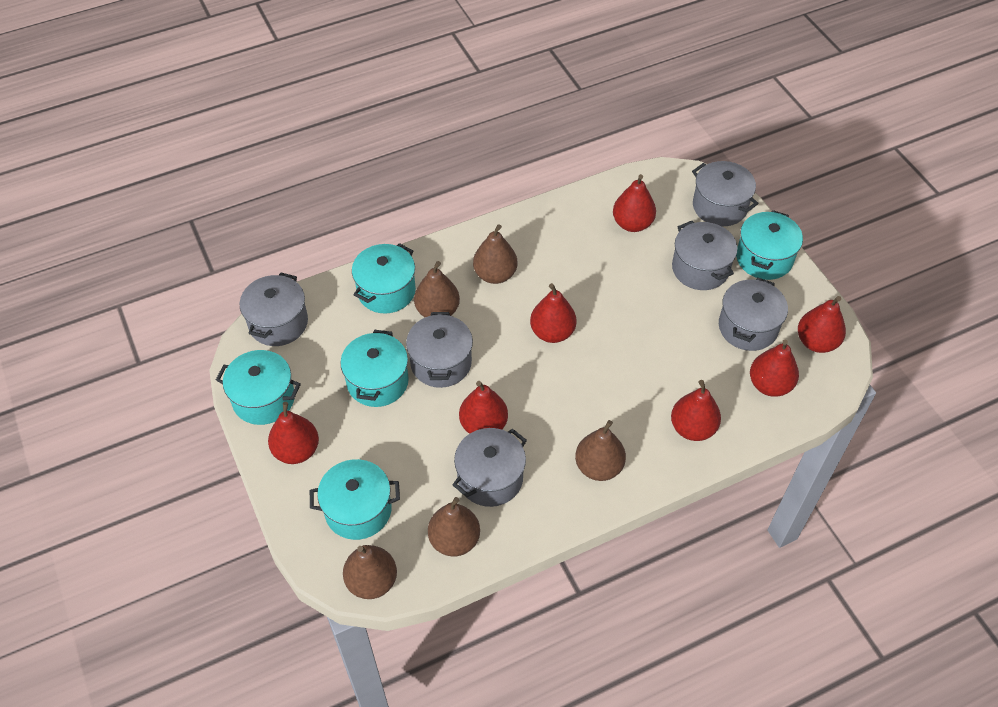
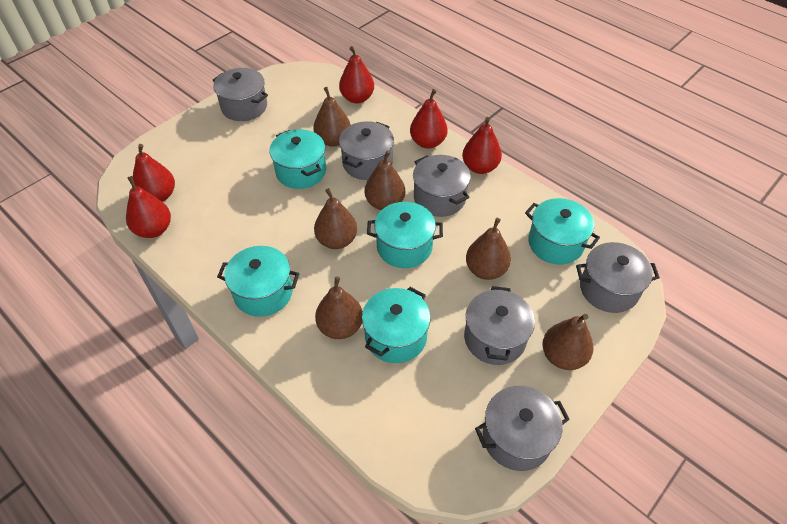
brown pear: [343,545,397,599] [414,261,460,317] [428,497,480,557] [473,224,517,284] [575,420,626,481] = 5 -> [313,87,351,147] [314,188,357,249] [315,276,363,339] [365,150,405,210] [466,218,511,280] [542,314,593,370] = 6
red pear: [268,402,319,464] [459,381,508,434] [530,283,577,343] [613,174,656,232] [671,380,721,441] [750,340,799,397] [798,296,846,353] = 7 -> [126,176,171,238] [133,144,175,202] [339,46,374,104] [410,89,448,149] [462,117,502,174] = 5

